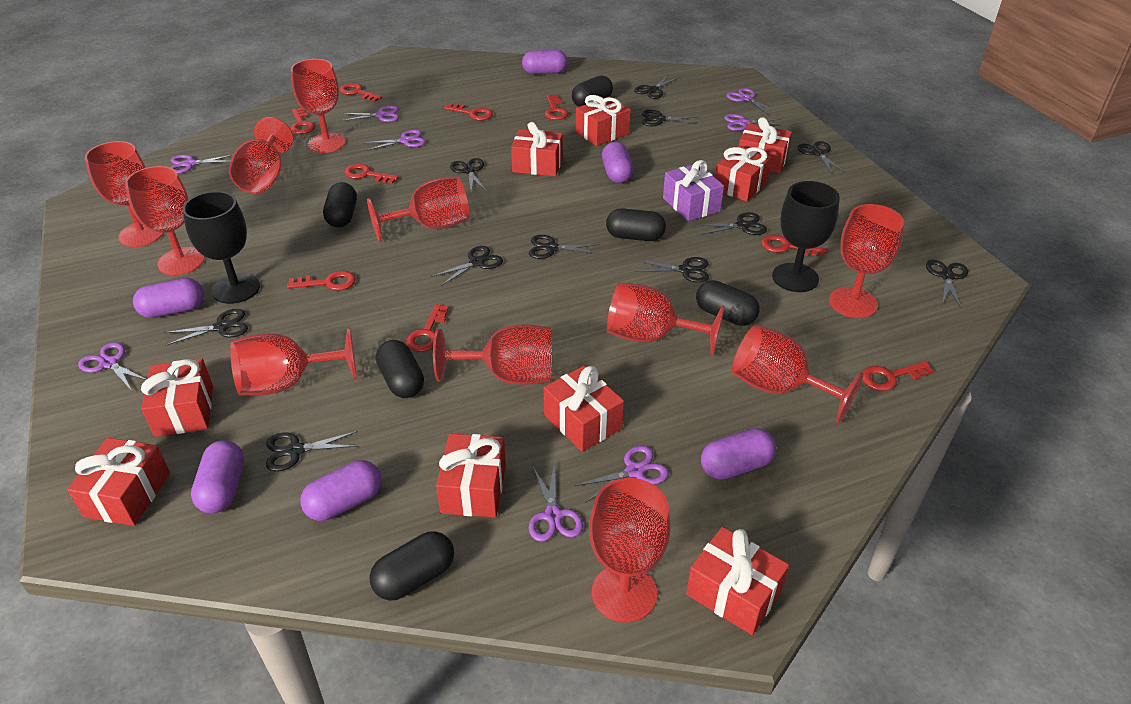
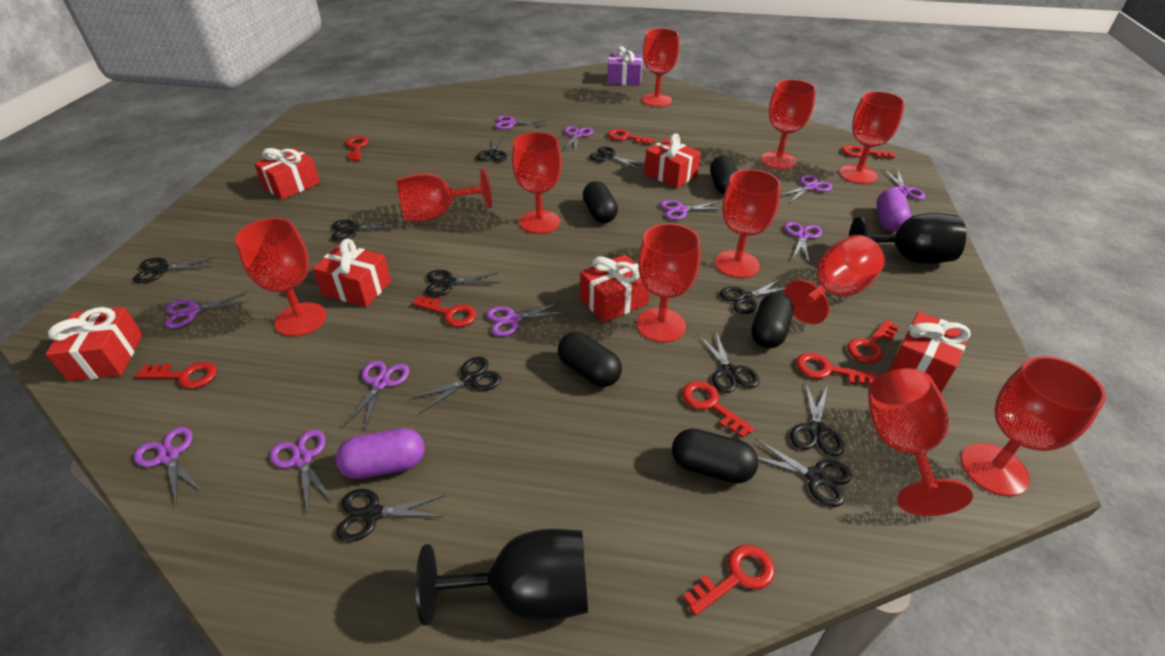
black capsule: [323,182,357,228] [370,531,454,601] [376,340,424,398] [572,75,613,107] [606,208,666,241] [696,280,760,326] = 6 -> [558,332,622,387] [583,181,618,223] [672,429,758,484] [710,155,738,194] [751,293,794,348] = 5
purple capsule: [133,278,204,318] [191,440,244,514] [300,460,382,521] [522,50,567,74] [602,142,633,183] [701,428,776,480] = 6 -> [336,428,425,479] [876,189,911,232] = 2
purple scissors: [78,342,147,391] [170,155,233,174] [341,105,399,122] [363,130,426,151] [529,464,583,542] [574,445,669,503] [724,114,785,131] [727,88,778,114] = 8 -> [134,427,202,506] [165,292,249,328] [270,429,333,513] [343,360,410,431] [486,302,567,336] [495,116,547,130] [563,126,593,151] [660,200,723,220] [780,175,832,203] [784,222,822,262] [883,168,925,200] = 11
red gift: [67,438,170,526] [141,358,213,437] [436,433,506,518] [511,122,563,176] [543,366,624,452] [576,95,631,146] [686,527,789,635] [715,145,772,202] [739,117,792,174] = 9 -> [46,307,143,381] [254,148,320,200] [312,239,391,307] [580,255,650,323] [644,134,701,188] [889,312,971,393] = 6

